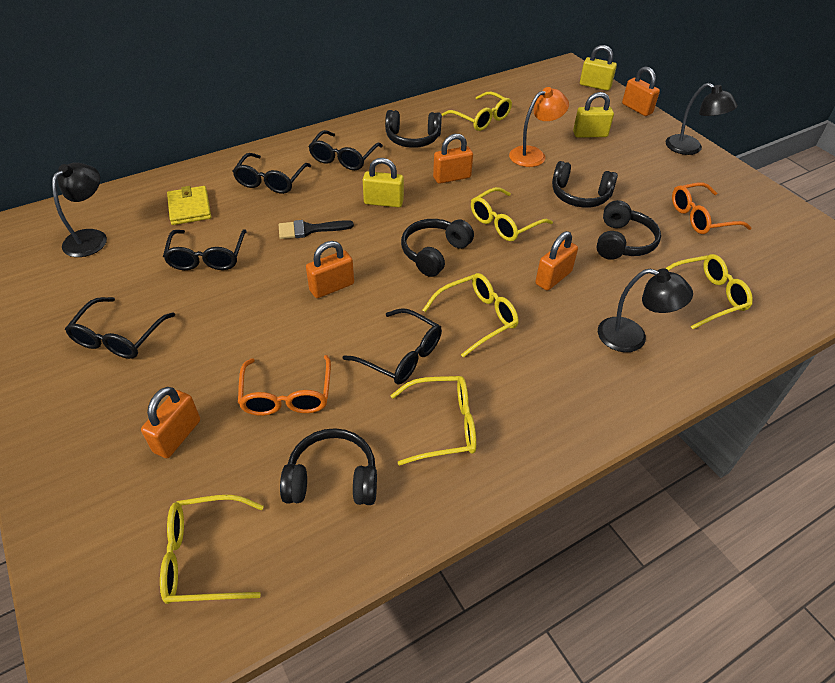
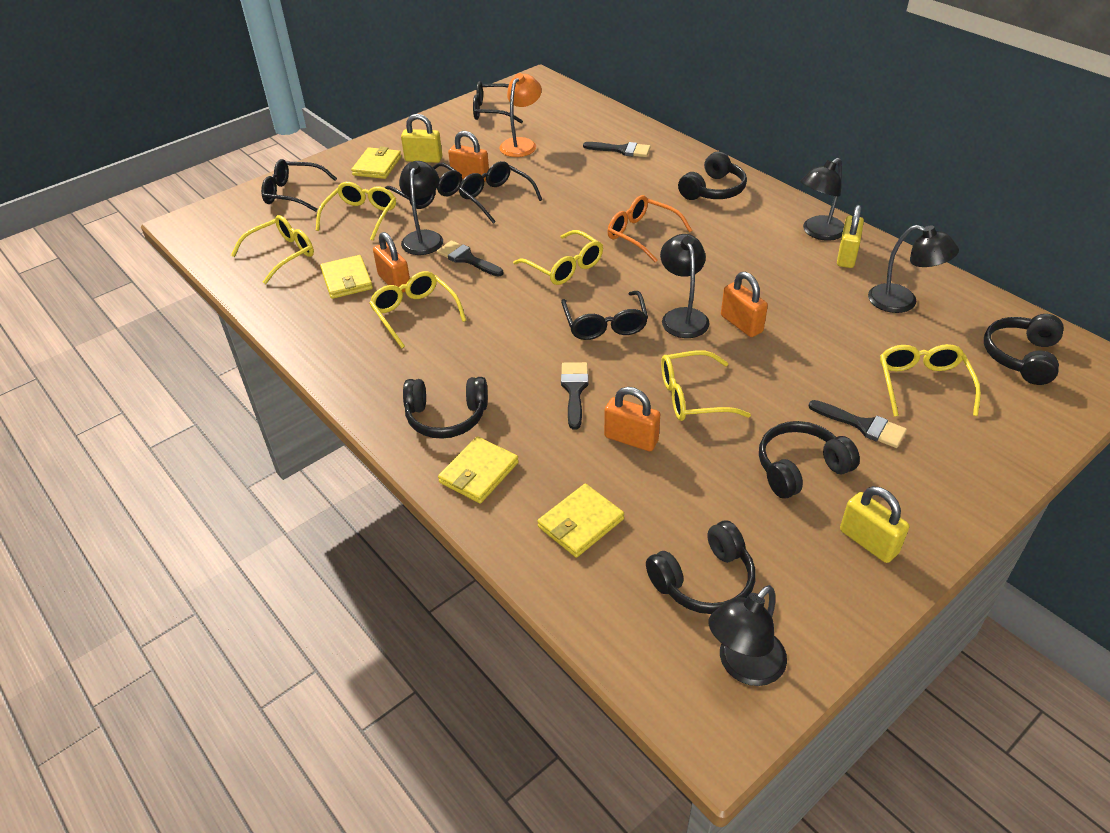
black brush: [278,220,354,239] = 1 -> [437,240,503,277] [561,362,589,430] [583,142,651,157] [809,400,907,448] = 4
black lamp: [52,162,107,257] [598,268,693,352] [666,83,738,155] = 3 -> [399,161,443,255] [660,234,710,338] [709,585,787,686] [800,158,844,241] [868,225,959,313] = 5
orange glasses: [238,355,331,416] [672,182,752,234] = 2 -> [607,195,692,262] = 1
orange padlock: [141,387,200,458] [306,241,354,298] [433,134,473,184] [535,231,578,291] [622,66,660,116] = 5 -> [373,232,410,293] [448,131,489,182] [604,387,660,451] [721,272,768,337] = 4
yellow wallet: [167,186,211,225] = 1 -> [320,255,373,299] [351,147,401,179] [438,436,519,503] [537,484,624,557] = 4

